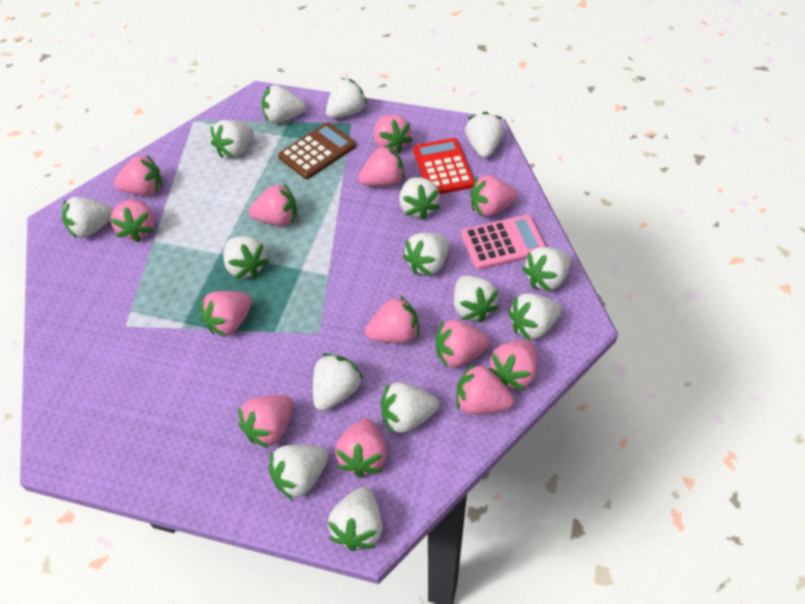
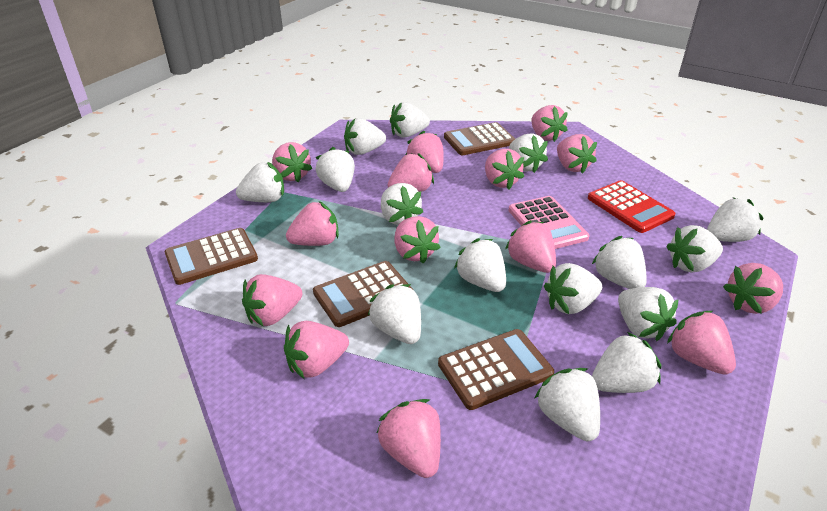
brown calculator: [278,122,356,179] = 1 -> [165,228,258,285] [313,261,412,327] [438,329,554,410] [444,122,515,155] = 4
pink strawberry: [110,199,155,242] [114,155,163,196] [200,291,252,337] [238,395,294,448] [249,184,297,226] [335,418,387,478] [358,145,405,186] [365,295,419,343] [374,114,412,154] [435,320,490,368] [456,363,514,415] [470,175,518,217] [488,340,538,390] = 13 -> [242,274,302,327] [272,142,313,182] [284,321,349,379] [286,201,339,246] [377,399,441,478] [388,153,434,192] [395,216,441,263] [406,131,444,173] [485,149,524,189] [505,220,556,273] [531,105,568,142] [557,134,597,174] [667,311,736,375] [723,263,783,314] = 14

